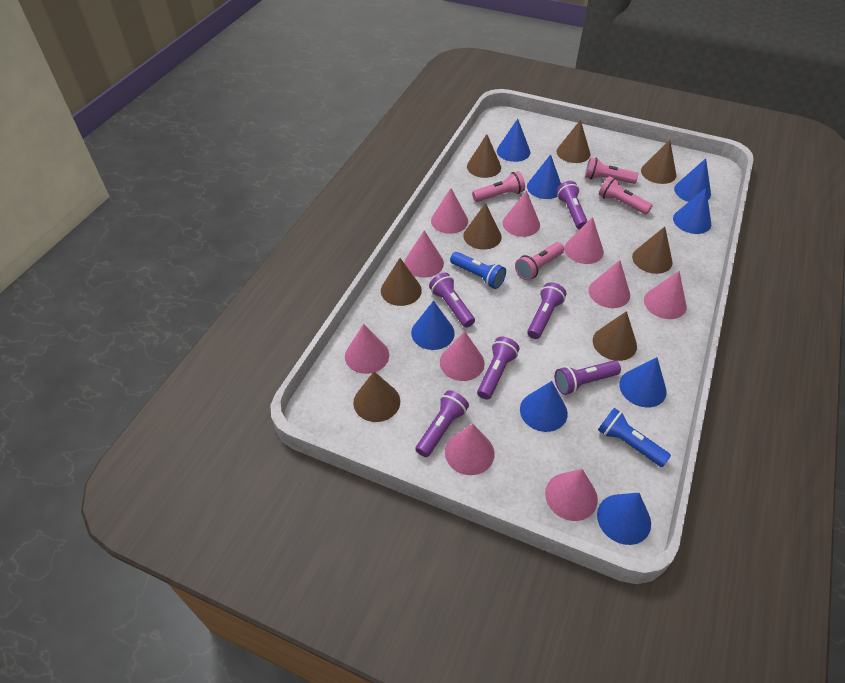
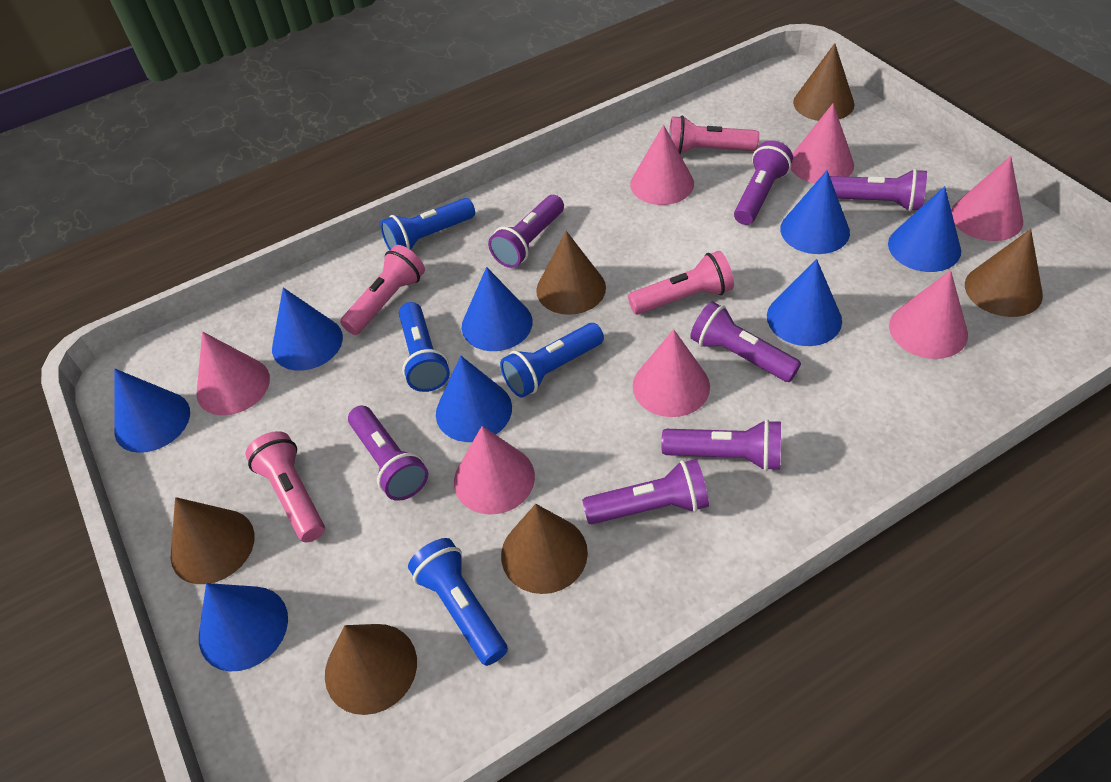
blue flashlight: [450,252,506,289] [598,408,671,467] = 2 -> [380,198,475,250] [399,302,450,392] [408,538,508,666] [500,323,604,398] = 4
brown cone: [353,372,400,422] [381,258,422,306] [463,203,502,250] [467,134,501,178] [557,120,590,163] [593,311,637,361] [632,227,673,274] [641,140,677,184] = 8 -> [170,497,255,584] [325,624,417,715] [501,504,588,594] [536,231,606,315] [793,43,855,121] [965,229,1043,317] = 6
pink cone: [345,324,389,374] [404,230,444,278] [431,188,468,234] [440,331,485,381] [445,424,494,475] [503,191,540,237] [545,469,598,521] [564,217,604,264] [589,260,630,308] [644,271,687,319] = 10 -> [196,332,270,415] [454,426,535,515] [630,125,694,205] [633,329,710,417] [791,103,854,183] [889,270,968,359] [951,156,1023,241] = 7
purple flashlight: [415,390,469,457] [429,273,475,328] [477,337,520,400] [527,282,567,339] [555,360,621,395] [556,181,588,230] = 6 -> [348,406,428,501] [488,195,564,268] [582,459,709,524] [661,419,781,471] [690,302,801,382] [734,140,793,225] [830,169,927,212] = 7

